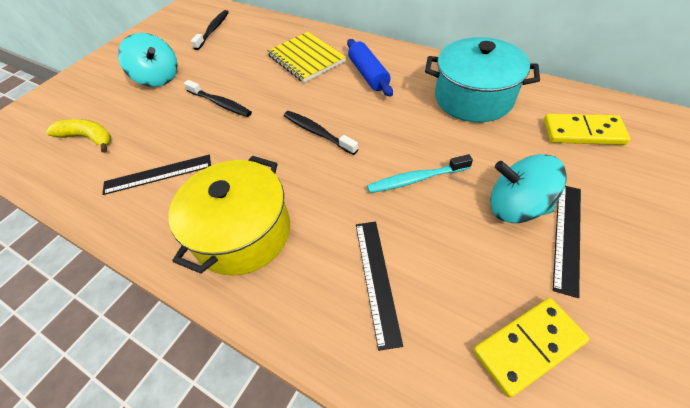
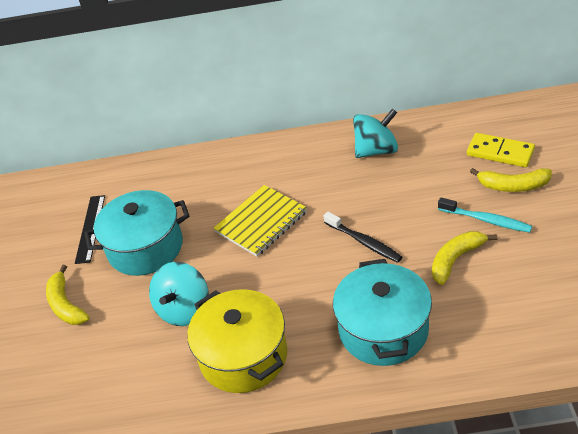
black ruler: [102,155,211,195] [356,222,403,351] [553,186,581,298] = 3 -> [75,195,105,264] = 1
black toothbrush: [184,80,252,117] [191,10,229,50] [284,111,358,155] = 3 -> [323,212,402,263] = 1
blue rolling pin: [347,39,393,97] = 1 -> none = 0
turquoise pot: [425,37,540,122] = 1 -> [84,190,190,276] [333,259,432,366] = 2
yellow banana: [46,119,111,153] = 1 -> [46,265,90,325] [432,231,497,285] [470,168,552,192] = 3
yellow domino: [473,298,589,398] [544,114,631,145] = 2 -> [467,133,535,167] = 1

